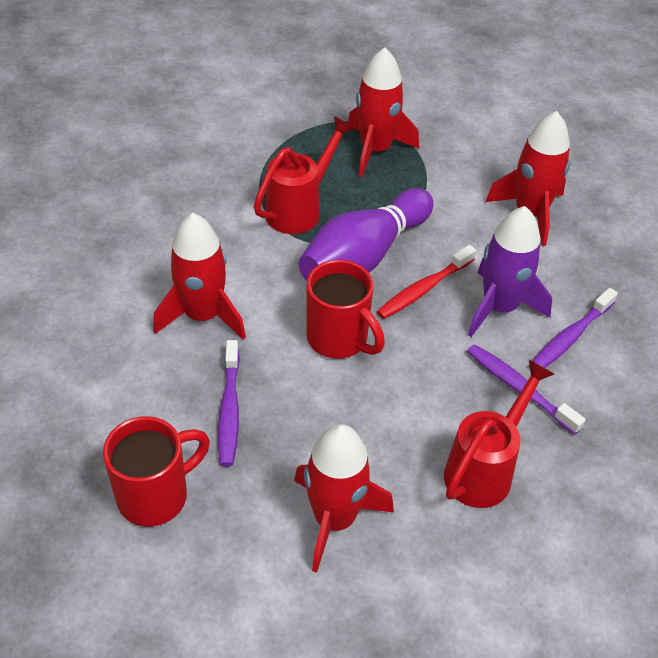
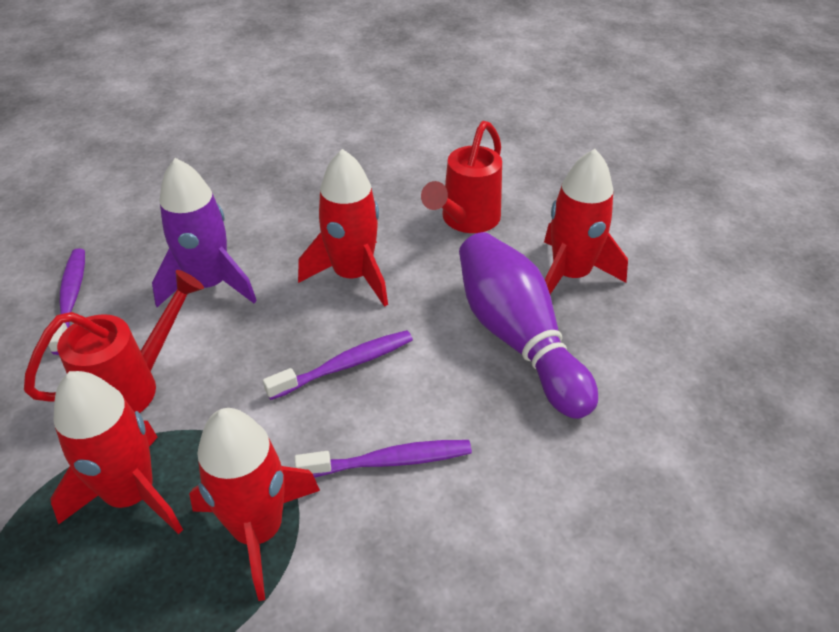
red mug: [103,416,210,527] [306,260,385,359] = 2 -> none = 0
red toothbrush: [377,245,476,319] = 1 -> none = 0

